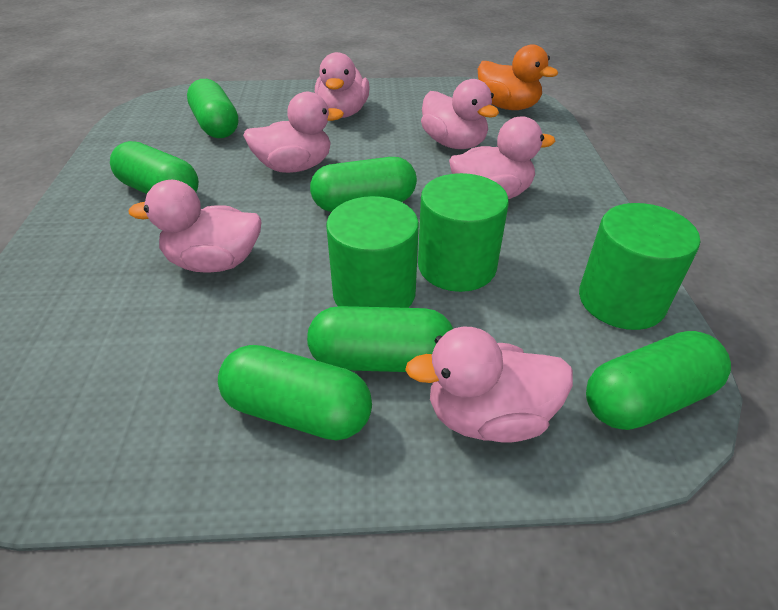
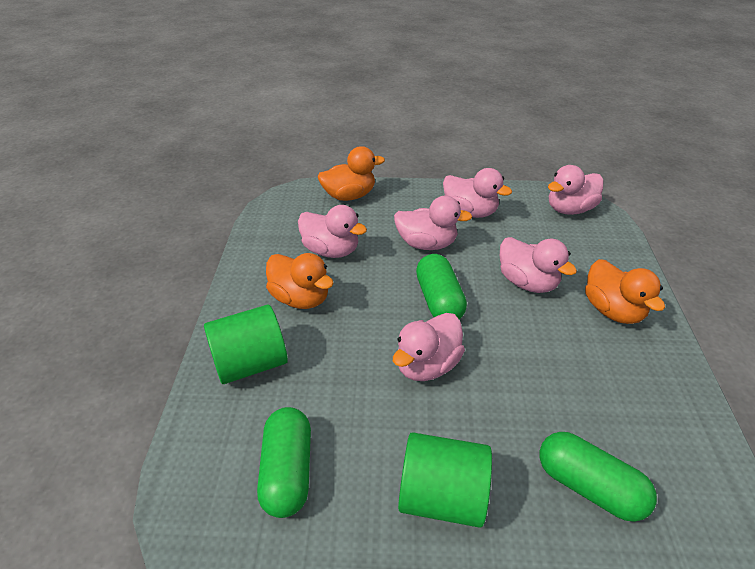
green capsule: [110,141,199,194] [187,79,238,138] [218,345,372,440] [307,306,453,372] [310,157,417,212] [586,331,731,430] = 6 -> [257,407,311,518] [416,254,467,319] [540,432,657,522] = 3
green cylinder: [326,196,419,308] [418,173,509,292] [579,203,700,330] = 3 -> [204,305,288,384] [398,432,492,528] = 2
orange duck: [478,44,558,110] = 1 -> [266,253,334,309] [318,146,385,201] [585,259,665,324] = 3

